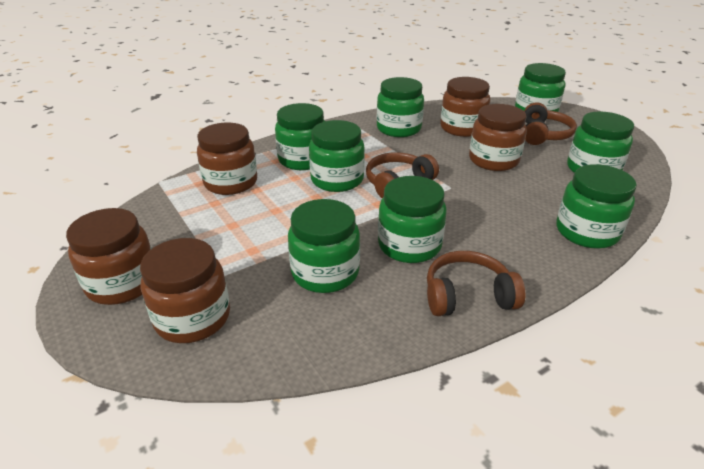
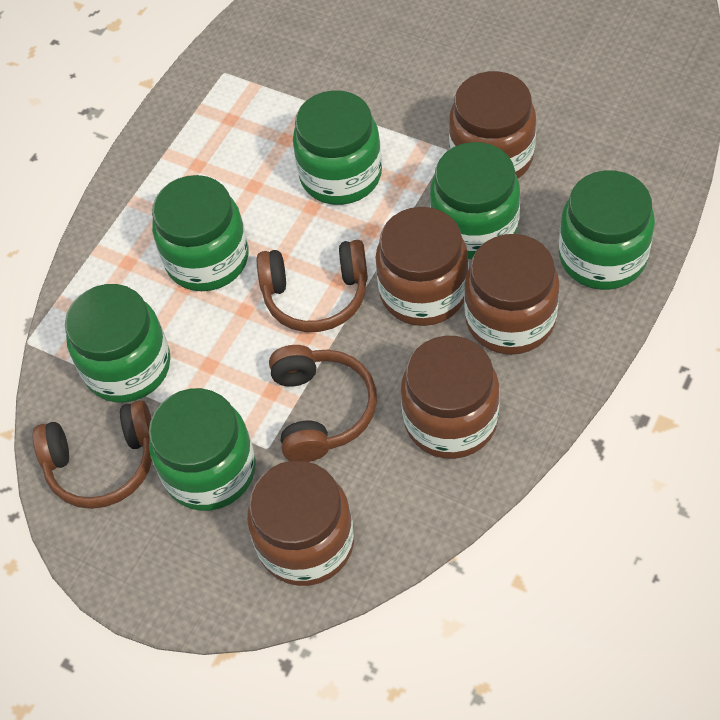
green jar: [275,103,325,170] [288,199,360,293] [309,120,365,192] [377,77,424,137] [378,176,447,263] [515,63,566,112] [556,164,637,249] [567,111,634,173] = 8 -> [65,284,170,403] [149,388,256,511] [152,175,249,291] [293,90,382,205] [430,142,520,259] [559,170,655,290] = 6

